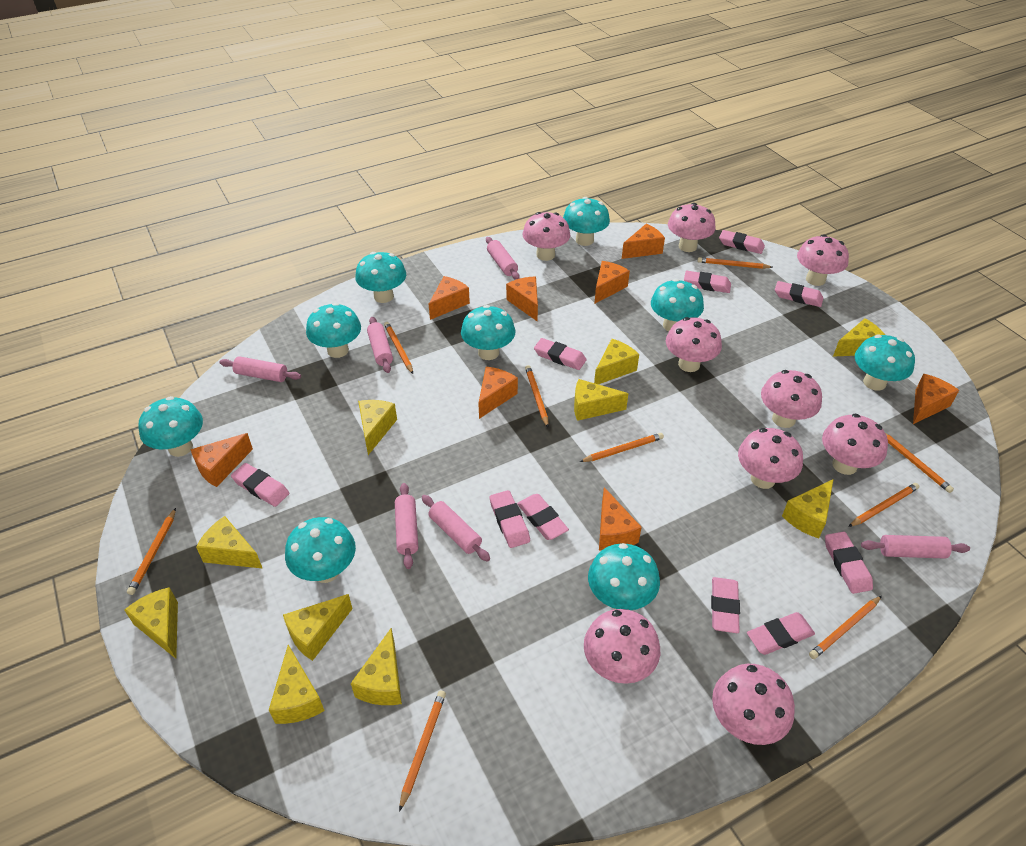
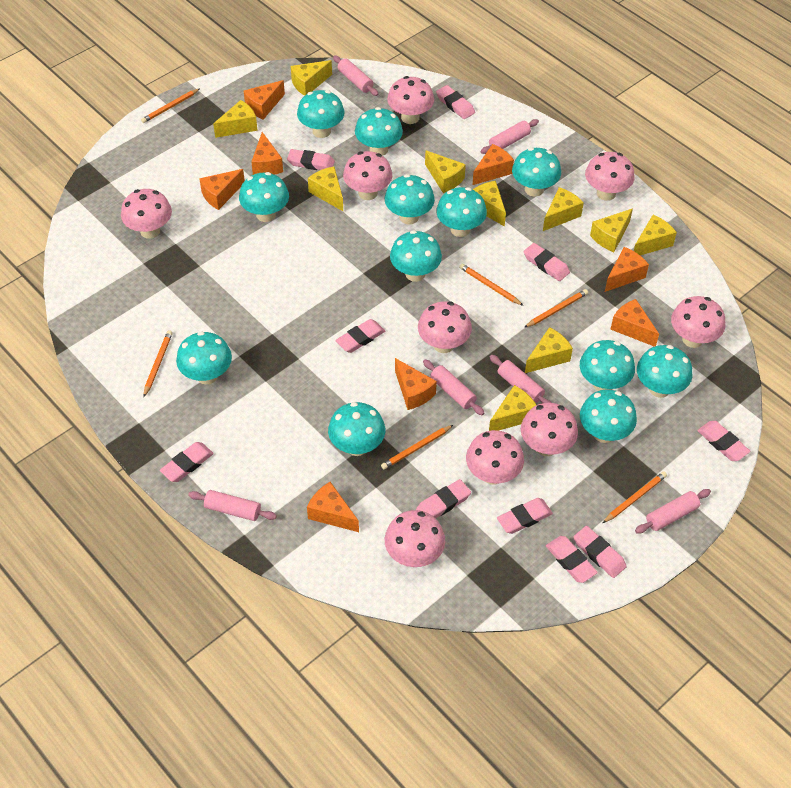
orange pencil: [127,508,176,595] [384,322,413,374] [399,690,446,812] [525,365,549,427] [580,433,664,462] [697,257,773,269] [809,596,882,659] [848,483,919,527] [885,433,954,493] = 9 -> [141,88,200,123] [144,330,173,397] [381,425,453,469] [459,264,524,306] [524,289,588,328] [603,471,667,523] = 6
turquoise mushroom: [138,396,203,457] [285,517,356,583] [306,303,361,358] [355,252,406,303] [461,305,515,360] [563,197,610,246] [588,543,660,610] [651,279,704,331] [855,335,915,391] = 9 -> [176,332,232,385] [239,172,289,222] [297,90,344,138] [328,402,385,456] [355,107,403,156] [385,174,435,225] [390,230,442,282] [436,187,487,237] [512,148,561,197] [580,340,635,391] [580,390,637,443] [637,345,693,398] = 12

